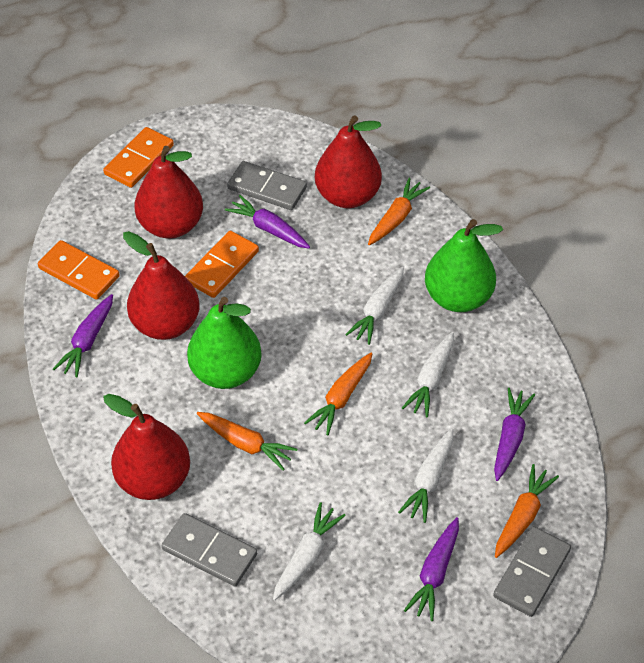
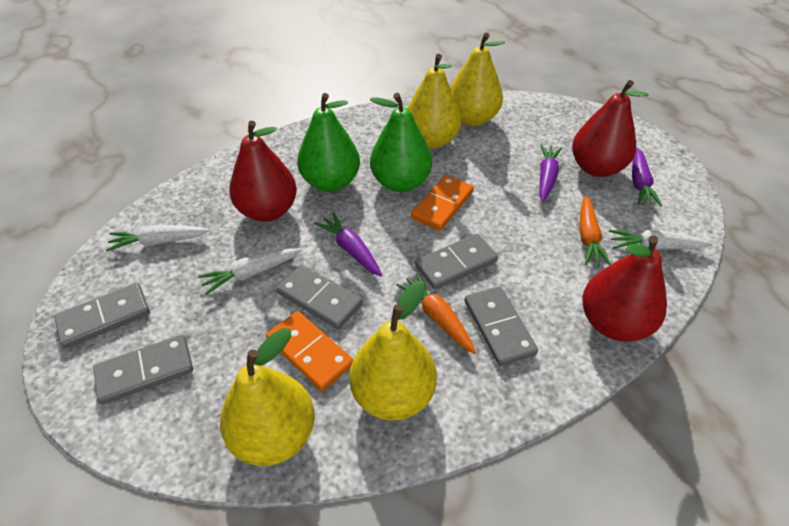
grey domino: [161,513,257,586] [227,161,307,210] [493,527,571,617] = 3 -> [54,283,150,349] [93,335,193,405] [277,264,363,329] [415,234,498,290] [465,286,538,366] = 5
orange carrot: [197,412,297,471] [304,353,372,435] [368,178,430,245] [495,464,559,558] = 4 -> [396,272,476,354] [579,196,611,266] = 2
orange domino: [38,240,120,300] [103,127,174,188] [185,231,259,298] = 3 -> [266,311,353,391] [411,175,474,231] = 2
purple carrot: [53,294,113,377] [225,195,310,248] [404,517,459,621] [494,388,535,481] = 4 -> [314,212,382,277] [539,144,562,202] [632,148,662,207] = 3
red pear: [103,394,190,500] [123,231,200,340] [134,146,203,239] [315,115,382,208] = 4 -> [229,121,297,222] [572,80,649,177] [582,235,667,342] = 3
white carrot: [273,502,346,601] [345,267,404,345] [398,428,453,523] [402,332,454,418] = 4 -> [106,225,210,252] [198,248,302,295] [609,230,713,250] = 3
yellow pear: none = 0 -> [220,328,315,466] [349,281,437,421] [407,54,462,149] [451,33,505,126] = 4

